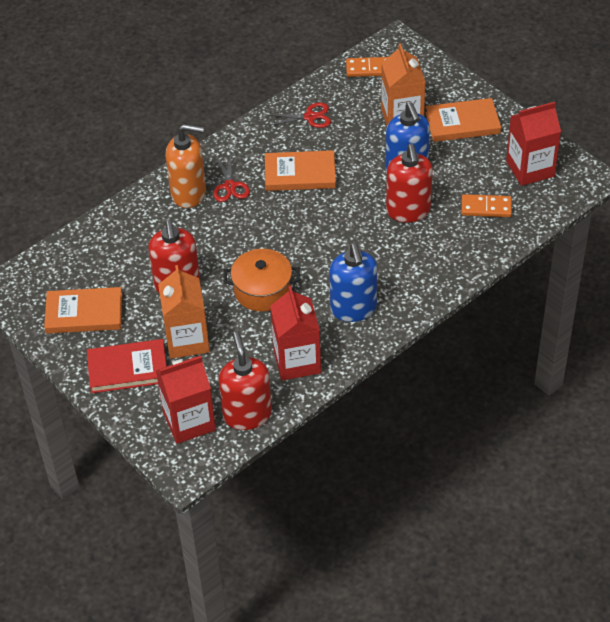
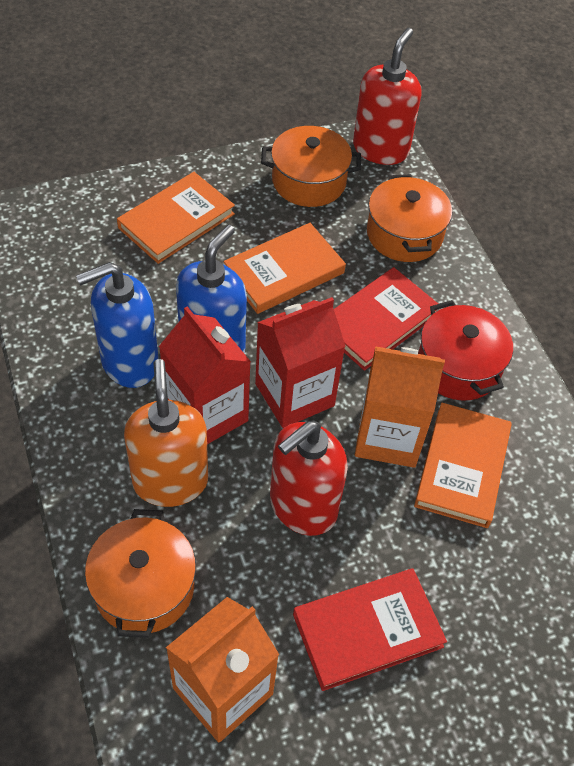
orange domino: [346,57,388,77] [461,194,512,217] = 2 -> none = 0
orange pot: [223,249,300,312] = 1 -> [85,509,196,638] [261,126,361,207] [367,174,452,262] = 3
red book: [87,339,167,393] = 1 -> [293,569,447,691] [334,267,438,371] = 2
red carton: [156,356,216,444] [270,286,321,381] [506,102,561,186] = 3 -> [159,306,251,444] [255,297,346,428] = 2
red pot: none = 0 -> [418,300,513,400] = 1
red scissors: [213,154,250,202] [266,103,331,128] = 2 -> none = 0
red soap dispenser: [148,220,200,294] [219,332,272,430] [386,144,433,222] = 3 -> [270,421,348,536] [353,28,422,165] = 2

